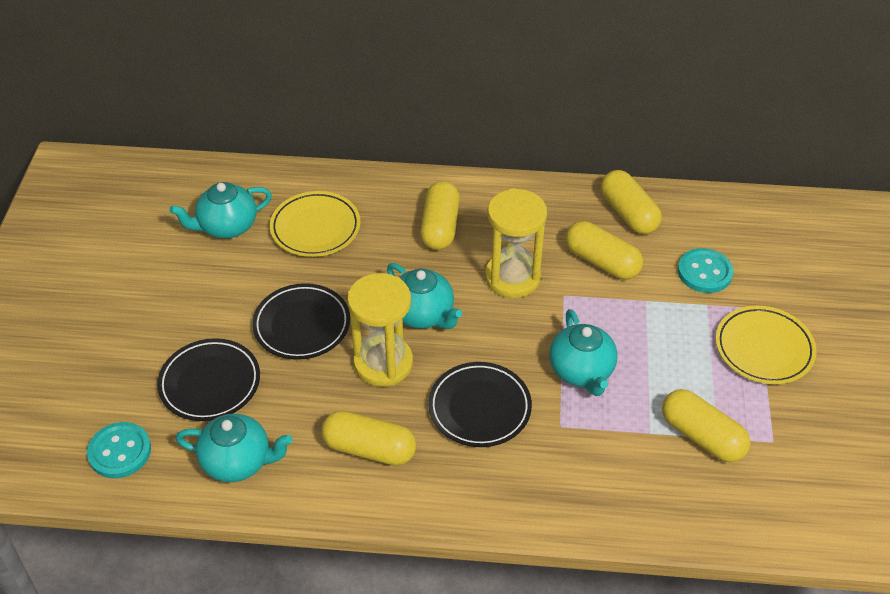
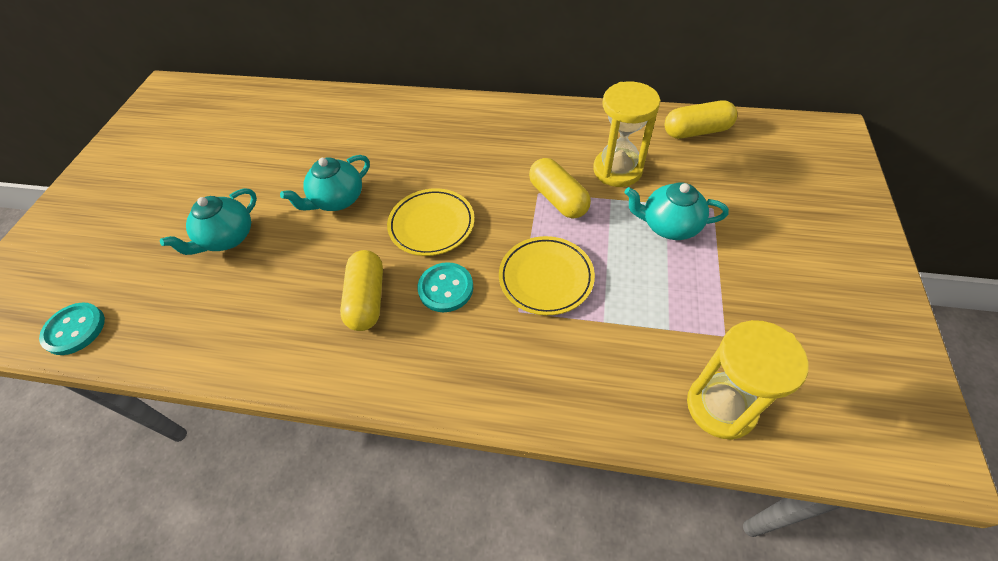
black plate: [157,338,260,421] [252,283,350,360] [428,362,532,447] = 3 -> none = 0
turquoise teapot: [169,182,272,239] [176,414,292,482] [387,263,462,329] [549,309,617,396] = 4 -> [160,188,257,255] [280,155,370,211] [624,182,729,240] = 3
yellow capsule: [321,411,416,466] [420,181,460,250] [566,221,643,279] [601,170,662,234] [662,389,751,462] = 5 -> [340,250,383,331] [529,158,591,219] [665,100,737,139] = 3

